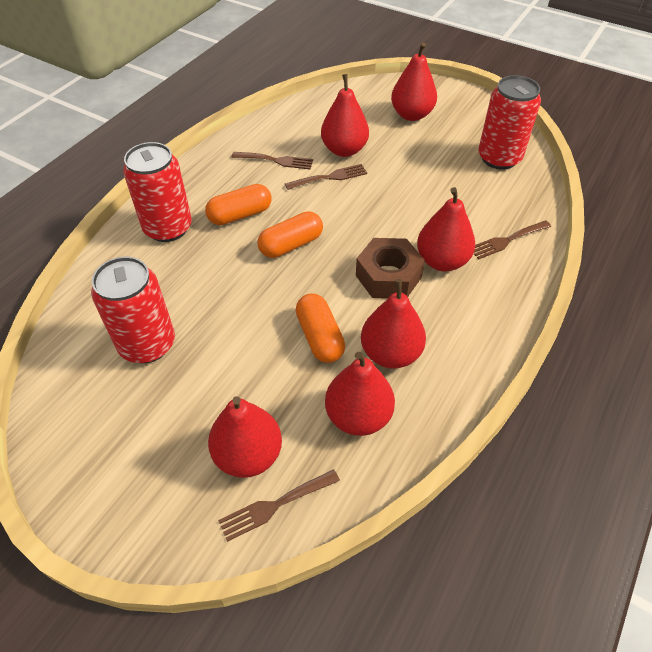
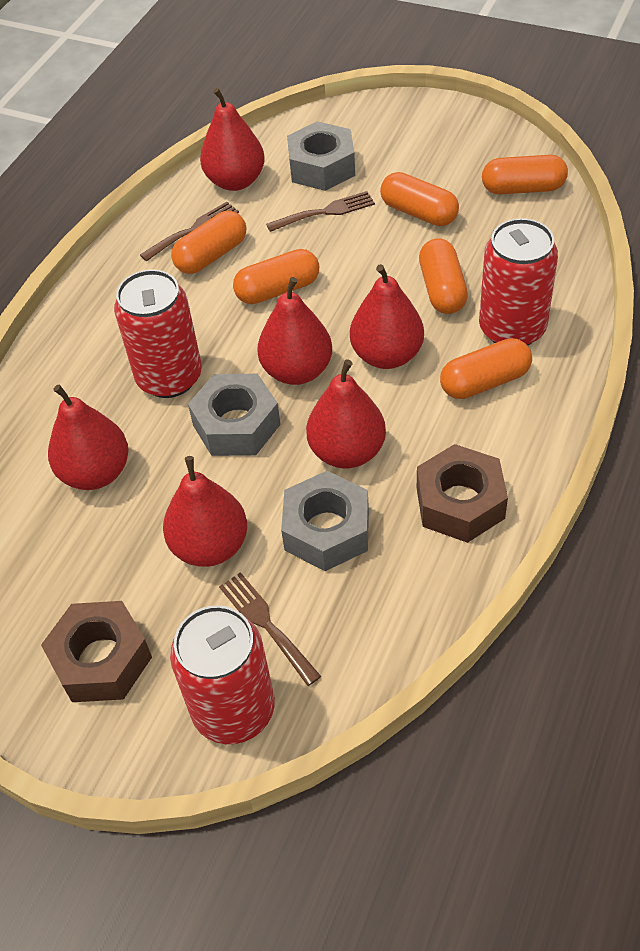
brown fork: [218,469,340,542] [231,152,313,170] [285,164,367,190] [474,220,551,259] = 4 -> [140,202,239,261] [219,572,321,686] [266,191,375,232] = 3
brown nut: [356,238,425,299] = 1 -> [41,601,152,702] [417,444,508,543] = 2
grey nut: none = 0 -> [188,374,281,456] [281,471,369,571] [287,121,355,191] = 3
orange capsule: [205,184,272,225] [257,211,323,258] [296,294,345,363] = 3 -> [171,211,246,274] [233,249,319,304] [380,172,459,226] [419,238,468,314] [440,338,532,399] [482,155,568,194] = 6

